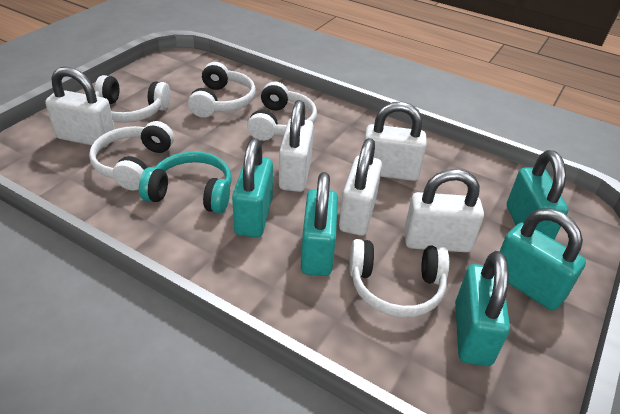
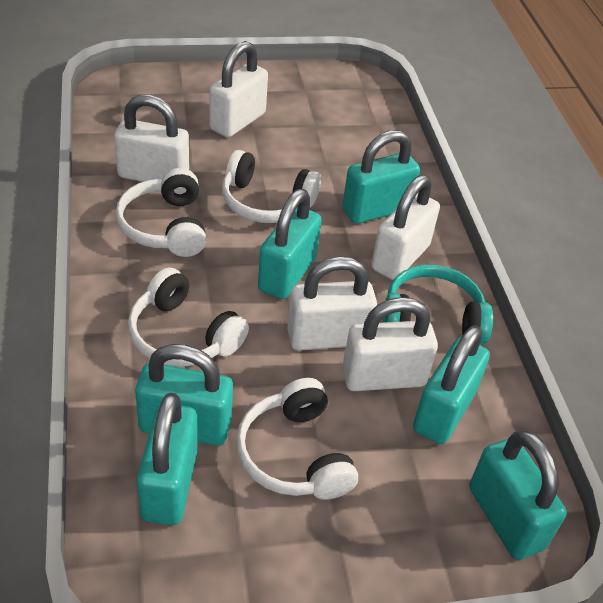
turquoise padlock: [232,138,273,237] [301,172,338,276] [455,251,510,366] [500,208,586,311] [507,150,568,240] = 5 -> [135,344,233,446] [137,393,198,525] [258,189,322,299] [342,130,420,224] [413,325,490,444] [469,430,567,560] = 6
white headphones: [89,121,174,191] [95,75,170,123] [188,62,256,118] [247,82,317,141] [349,239,449,317] = 5 -> [116,168,206,257] [128,267,249,367] [222,150,321,223] [236,378,358,500] = 4

